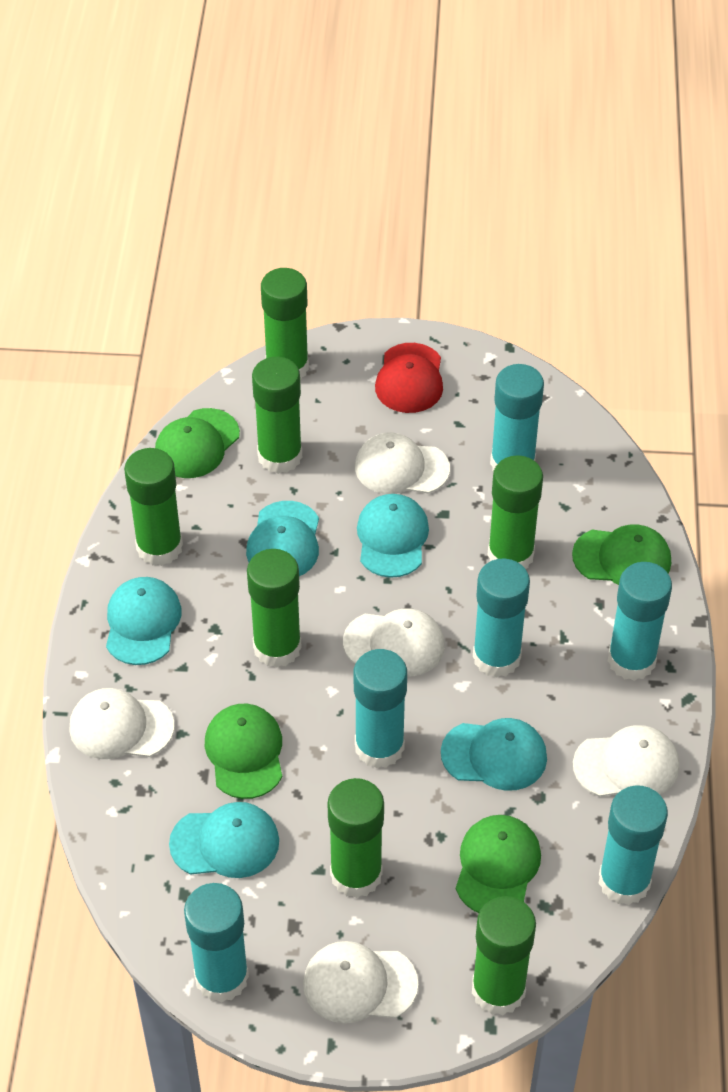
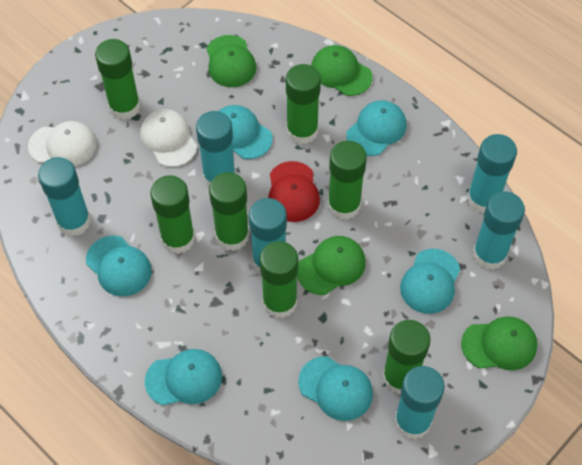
turquoise cap: [106,577,182,665] [169,802,279,878] [246,501,319,576] [357,494,429,578] [441,718,547,791] = 5 -> [86,236,152,296] [145,349,222,406] [219,105,273,159] [298,356,373,421] [346,100,406,156] [400,249,460,314] = 6
white cap: [69,688,174,759] [303,941,418,1023] [343,608,445,676] [355,433,450,494] [573,725,679,797] = 5 -> [28,121,97,166] [140,109,197,167] = 2

